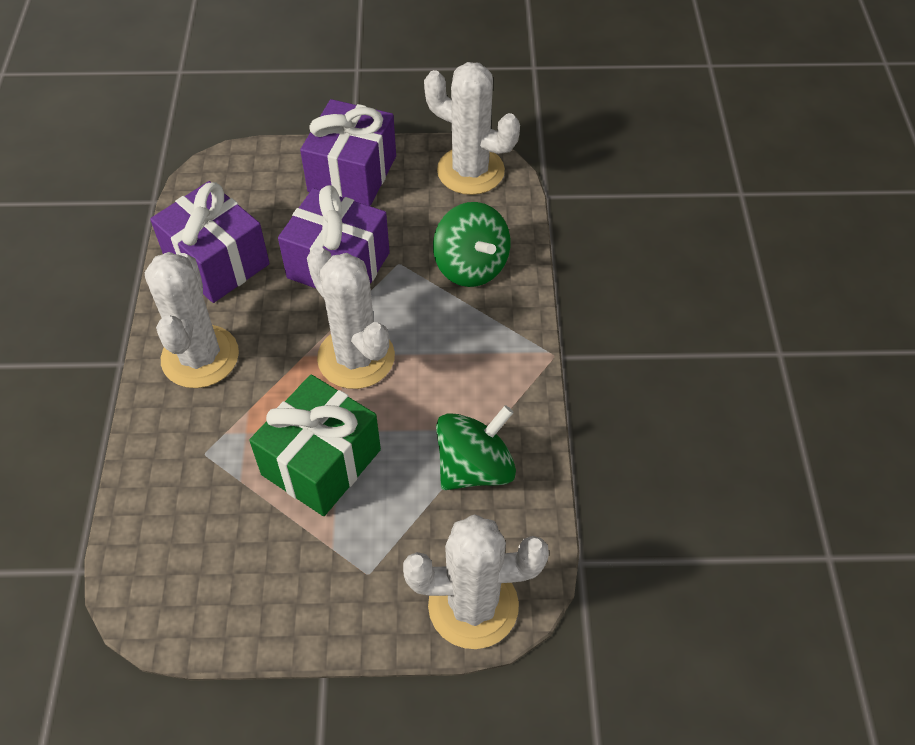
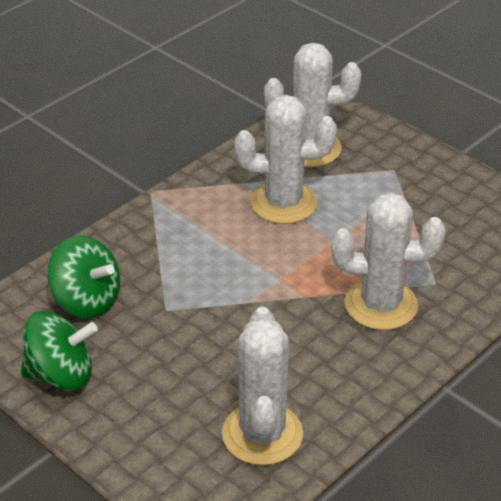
green gift: [249,374,381,516] = 1 -> none = 0
purple gift: [150,181,270,303] [278,185,390,288] [300,99,396,206] = 3 -> none = 0

